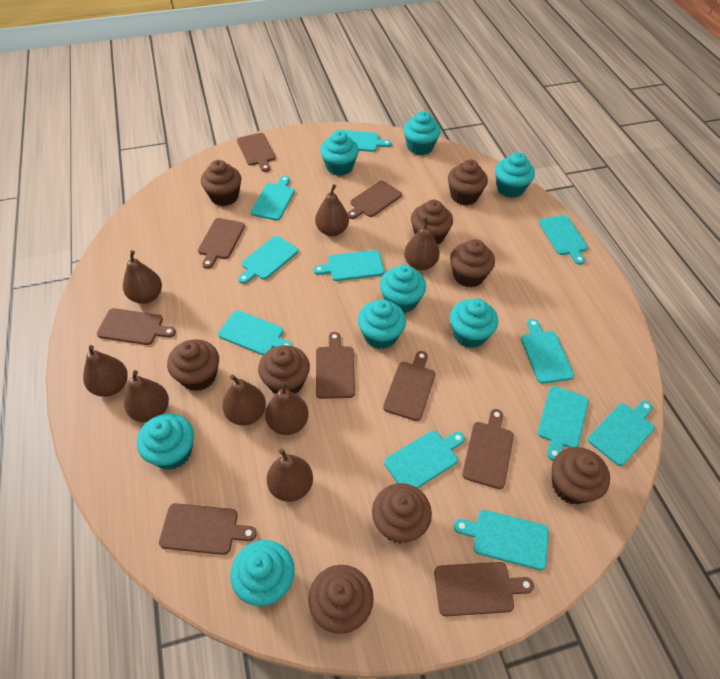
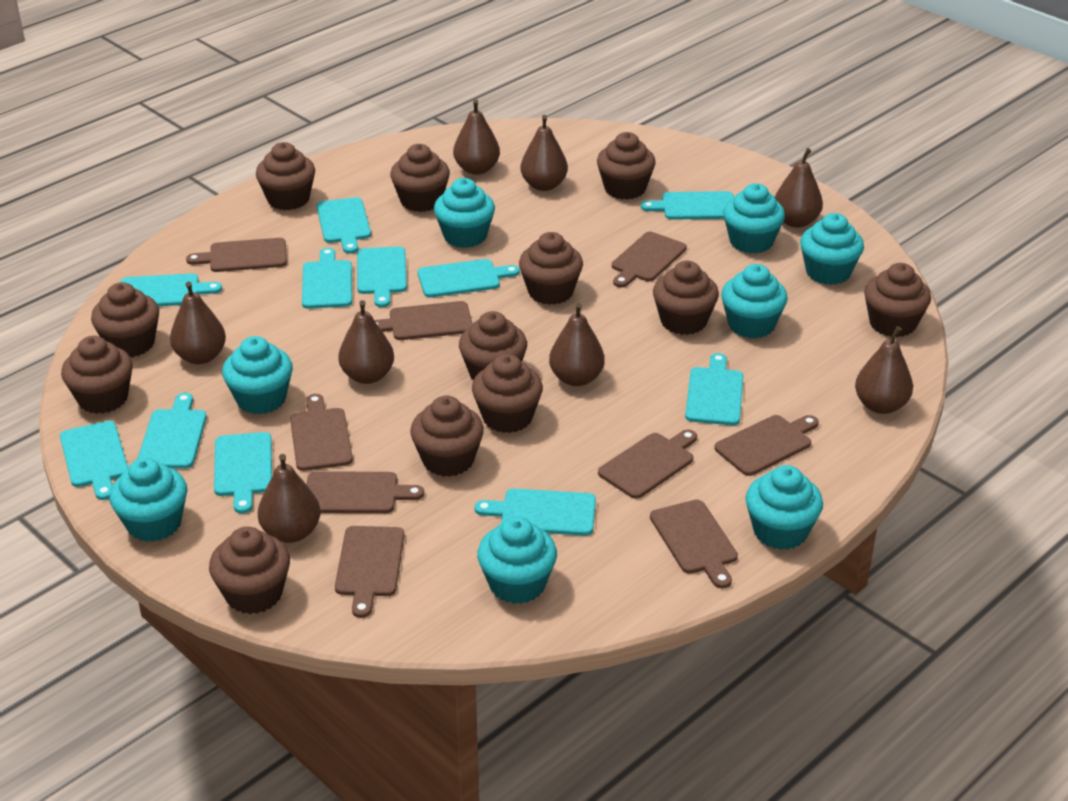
brown cupcake: [167,339,219,391] [201,160,241,206] [258,345,310,394] [308,565,374,634] [372,483,432,543] [411,200,453,245] [448,160,488,205] [450,239,495,287] [552,447,610,504] = 9 -> [61,336,133,414] [91,282,159,357] [209,526,290,614] [256,142,315,210] [390,144,450,212] [410,396,484,477] [459,311,527,380] [472,354,543,433] [519,232,583,305] [597,132,656,200] [653,261,719,335] [864,263,931,337] = 12

